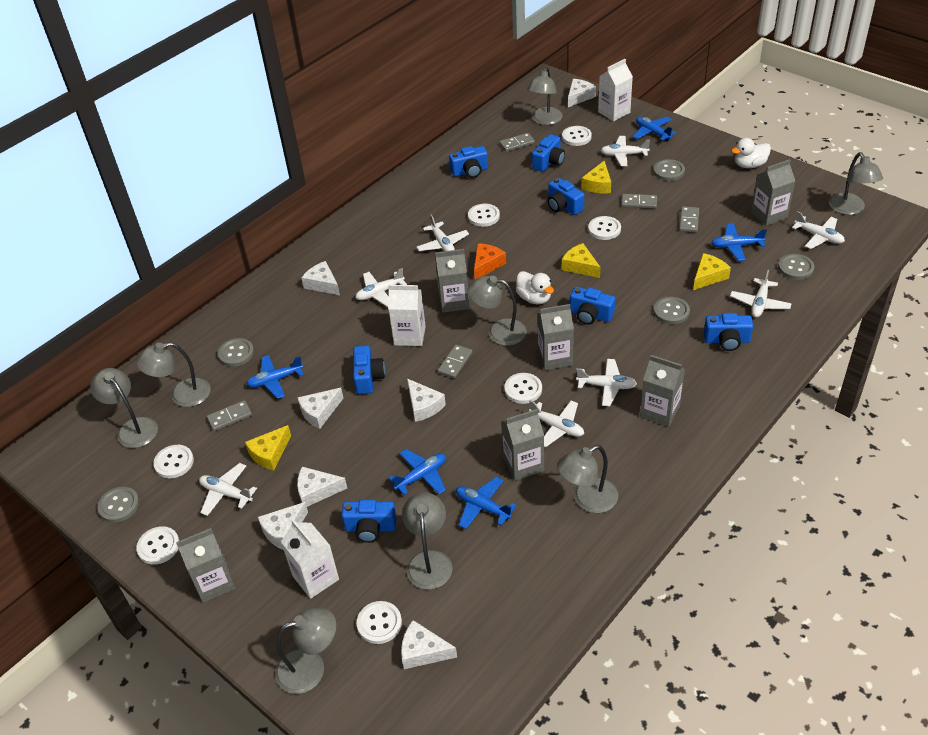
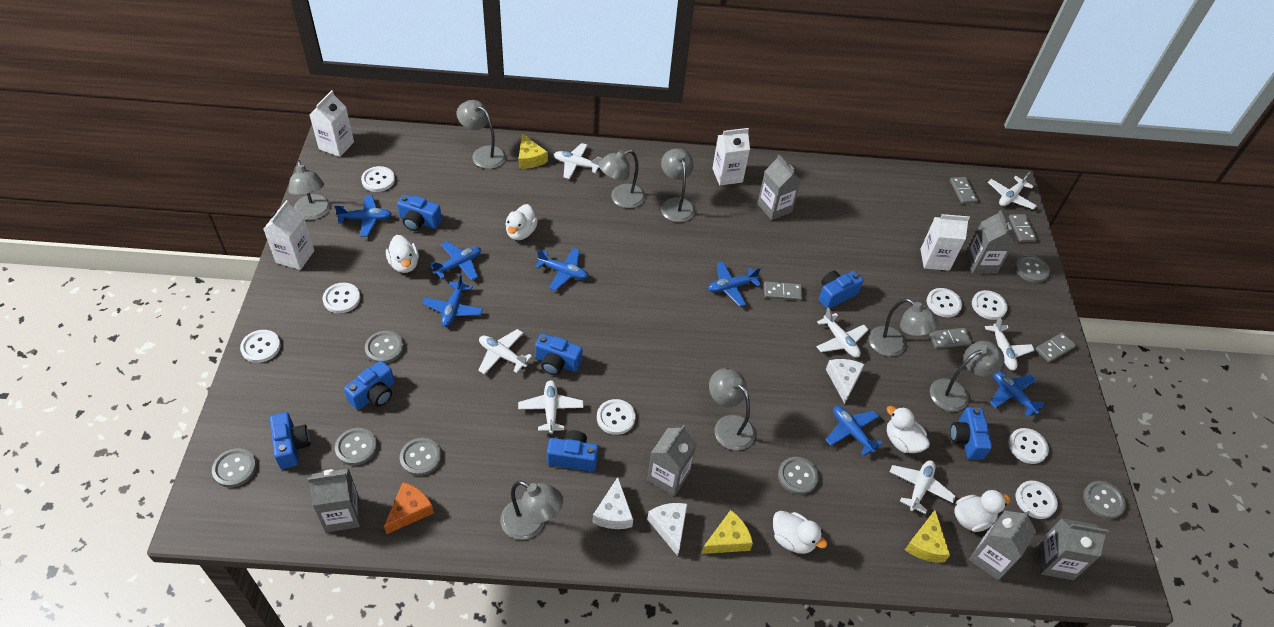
blue plane: [246,355,304,399] [389,449,446,495] [456,477,516,529] [633,116,677,141] [711,223,767,261] = 5 -> [334,195,392,237] [422,274,483,327] [429,241,481,280] [535,248,588,291] [708,262,761,307] [826,406,883,456] [990,371,1045,417] = 7
grey button: [97,487,139,523] [218,338,254,367] [653,159,685,181] [654,297,690,324] [778,254,815,280] = 5 -> [212,448,256,488] [335,428,377,466] [365,331,404,364] [400,438,441,476] [778,457,819,495] [1015,255,1050,283] [1083,481,1126,519] = 7
white button: [136,526,180,565] [153,445,194,478] [357,601,402,644] [468,204,500,227] [505,373,542,404] [562,126,592,146] [588,216,621,240] = 7 -> [240,330,281,363] [323,283,360,313] [361,166,395,192] [597,399,635,435] [927,288,962,317] [972,290,1008,320] [1008,428,1049,464] [1016,481,1058,519] = 8
white carton: [281,519,339,599] [388,285,426,346] [598,59,633,121] = 3 -> [264,200,314,270] [310,90,354,157] [712,128,750,185] [920,214,970,271] = 4
white cheese: [258,502,308,550] [297,388,343,429] [297,467,347,507] [301,261,340,295] [401,620,457,669] [407,379,446,422] [568,79,596,107] = 7 -> [592,477,633,529] [647,503,687,556] [826,359,865,404] = 3
white duck: [516,271,554,304] [731,138,771,168] = 2 -> [386,235,419,273] [505,204,538,240] [773,511,827,554] [887,406,930,453] [954,490,1011,532] = 5
white plane: [199,463,257,516] [355,268,407,307] [417,215,469,251] [529,400,584,447] [576,359,637,406] [601,136,650,166] [730,270,792,318] [792,211,845,249] = 8 -> [478,329,532,374] [518,380,584,434] [554,143,602,179] [816,308,868,358] [890,460,956,514] [985,316,1034,370] [988,172,1037,210] = 7
yellow cheese: [245,425,291,471] [562,243,600,278] [581,160,611,194] [693,253,731,290] = 4 -> [519,134,548,169] [702,510,753,554] [905,510,950,563] = 3

